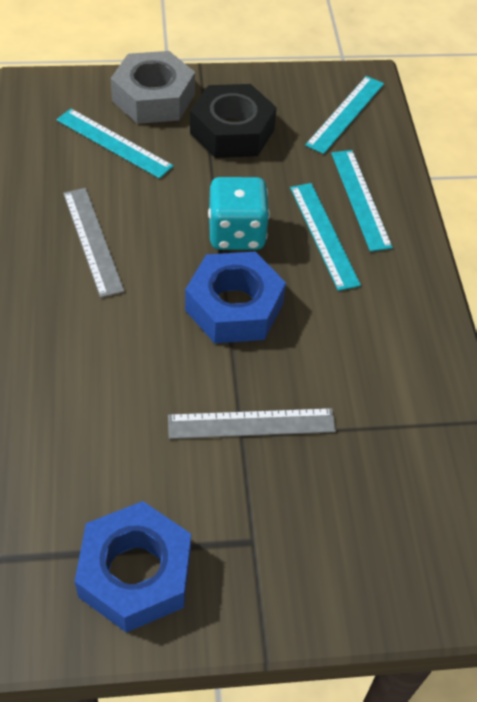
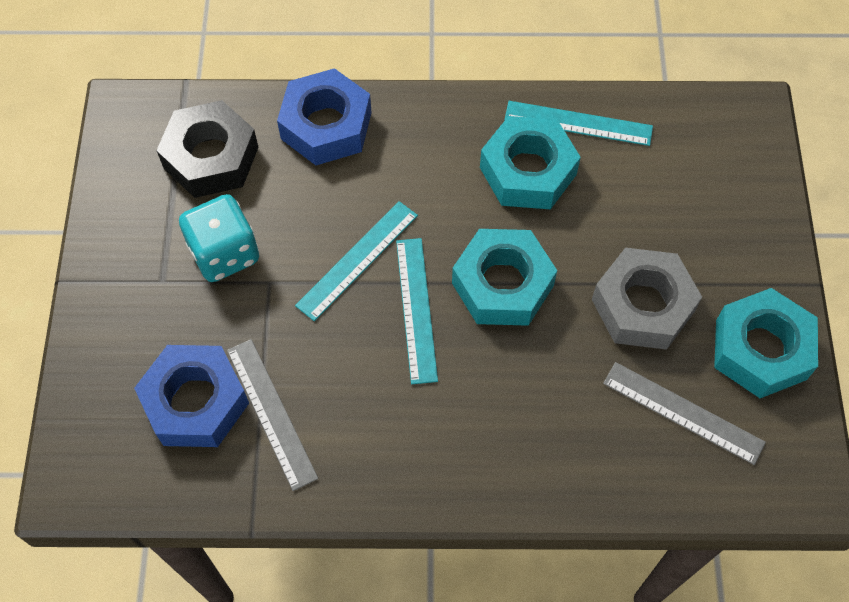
turquoise nut: none = 0 -> [452,229,557,326] [480,116,581,209] [714,288,818,398] = 3
turquoise ruler: [56,109,173,179] [290,183,361,291] [305,76,384,154] [331,150,393,252] = 4 -> [295,201,418,321] [396,238,438,384] [504,101,653,146] = 3

